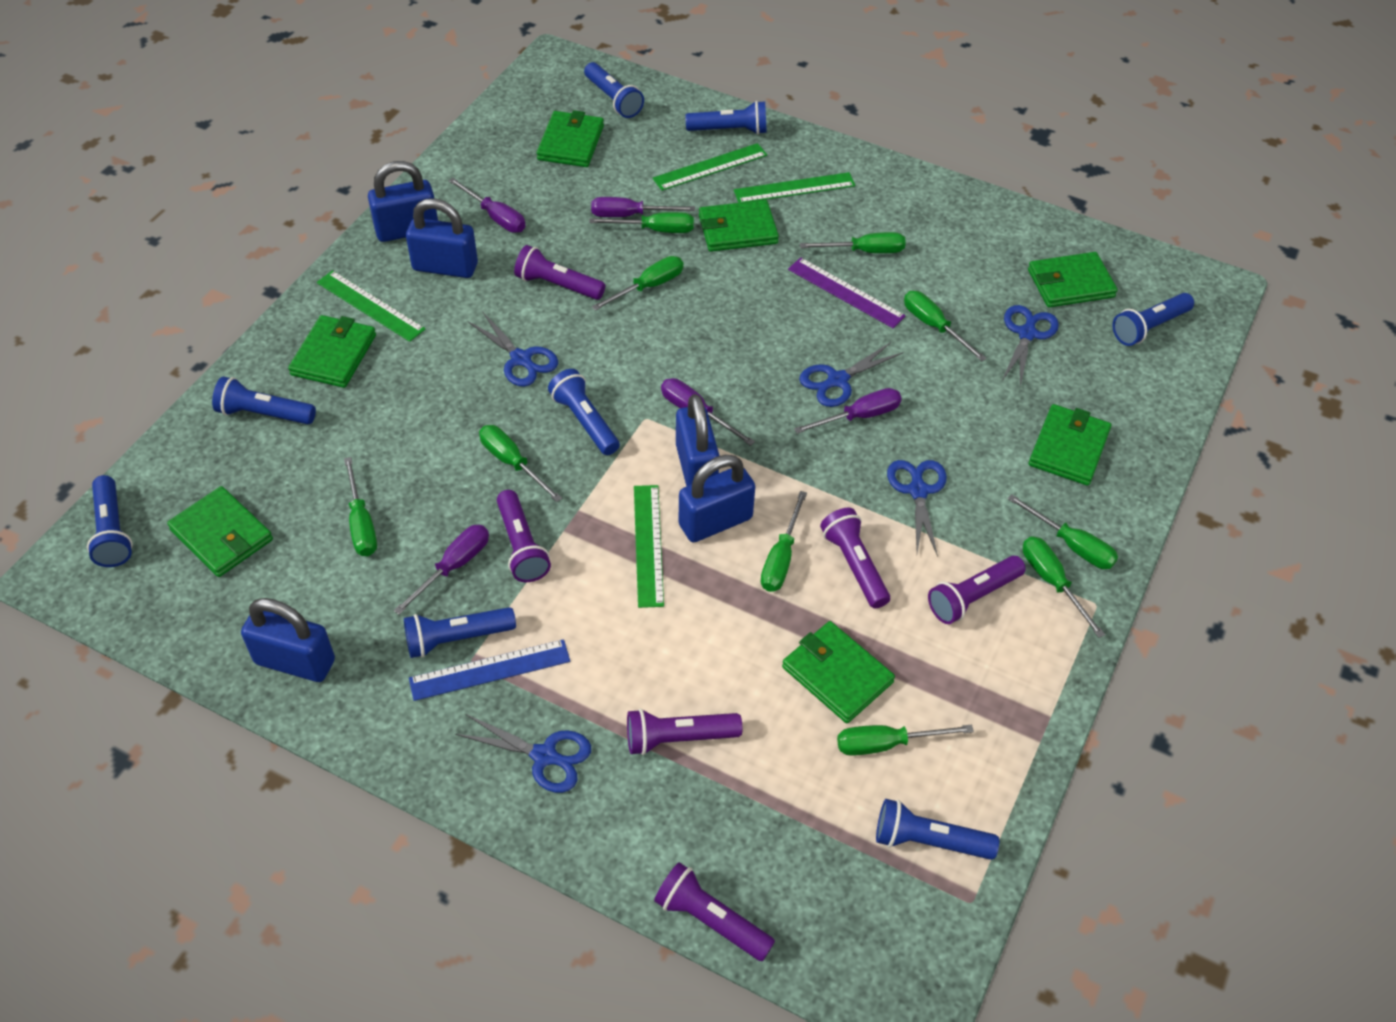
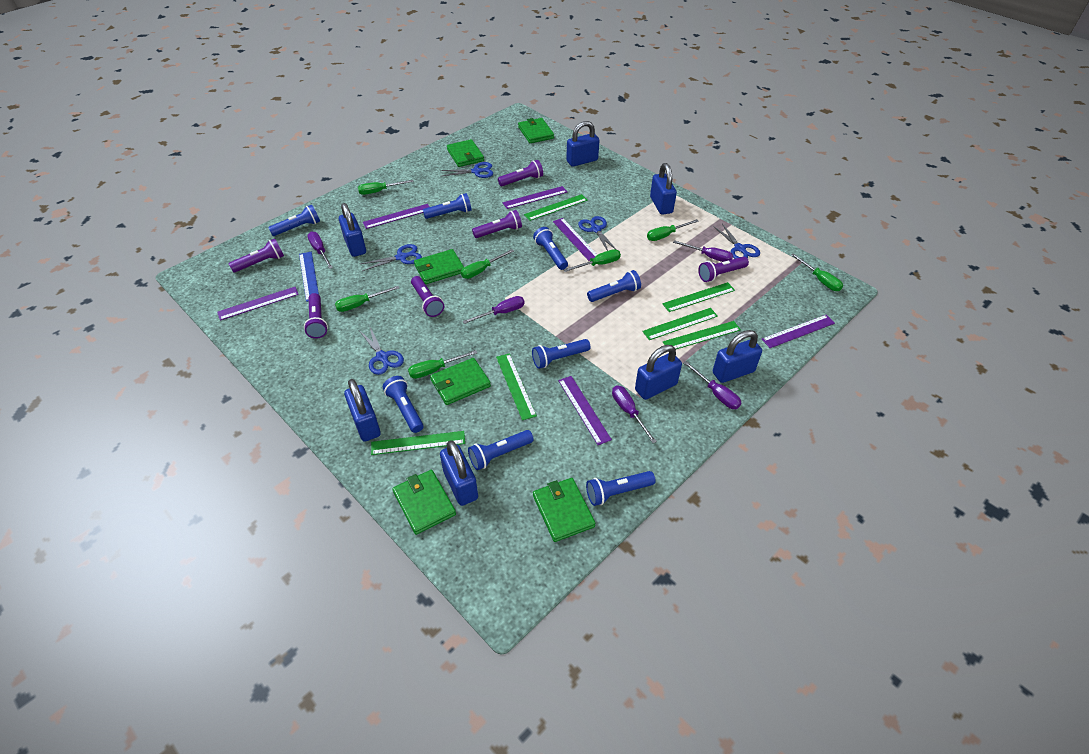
blue padlock: [241,598,335,682] [368,161,438,242] [406,198,478,278] [676,394,719,487] [678,455,755,542] = 5 -> [339,203,366,257] [344,379,381,442] [440,440,478,506] [566,121,600,167] [635,345,682,400] [650,163,677,215] [713,330,762,383] = 7
green ruler: [317,270,425,342] [634,485,664,608] [653,143,767,191] [734,172,855,203] = 4 -> [371,431,465,455] [496,353,537,420] [524,194,588,221] [642,308,718,340] [662,282,735,312] [663,321,741,349] = 6
green screwdriver: [344,457,377,556] [479,425,562,502] [589,212,694,233] [592,256,683,311] [761,491,807,592] [800,232,906,253] [837,725,974,756] [904,291,987,361] [1007,494,1118,569] [1023,537,1105,638] = 10 -> [335,286,399,312] [358,180,414,195] [408,350,477,379] [461,249,514,279] [563,249,621,272] [647,219,699,241] [791,253,843,291] = 7
green wallet: [167,486,273,577] [288,315,376,388] [537,110,604,167] [699,200,779,252] [782,621,895,723] [1028,252,1118,308] [1029,404,1111,486] = 7 -> [393,470,456,535] [414,249,464,284] [430,358,491,405] [447,139,484,167] [518,118,554,143] [533,478,596,542] = 6
purple ruler: [788,257,906,328] = 1 -> [217,287,299,321] [363,204,430,229] [503,186,567,209] [553,218,597,261] [558,376,612,445] [762,315,835,348] = 6

